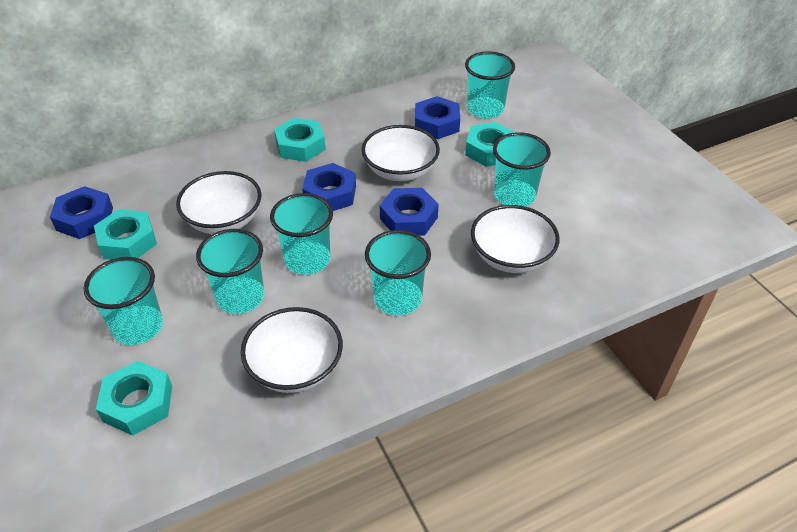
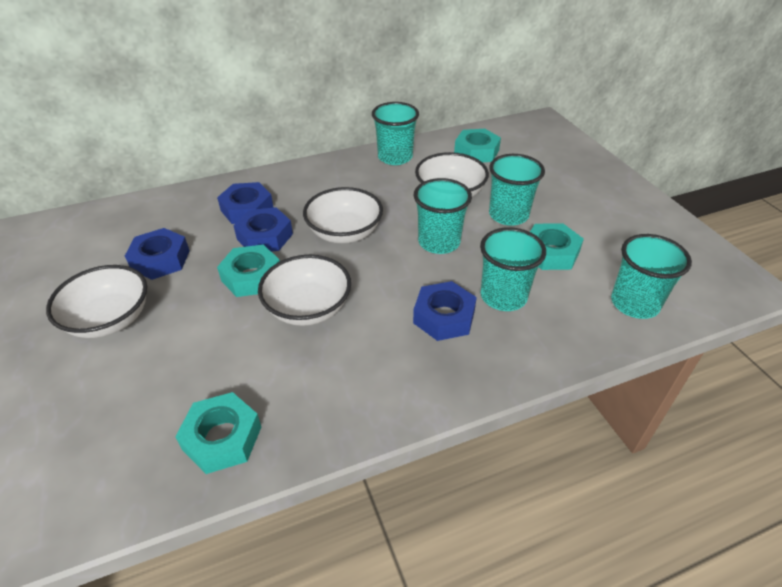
turquoise cup: [84,257,163,345] [196,229,264,314] [270,193,333,275] [365,230,431,315] [465,51,515,119] [493,132,551,207] = 6 -> [372,102,419,165] [414,178,472,254] [480,227,546,311] [489,154,545,226] [611,234,692,319] = 5

